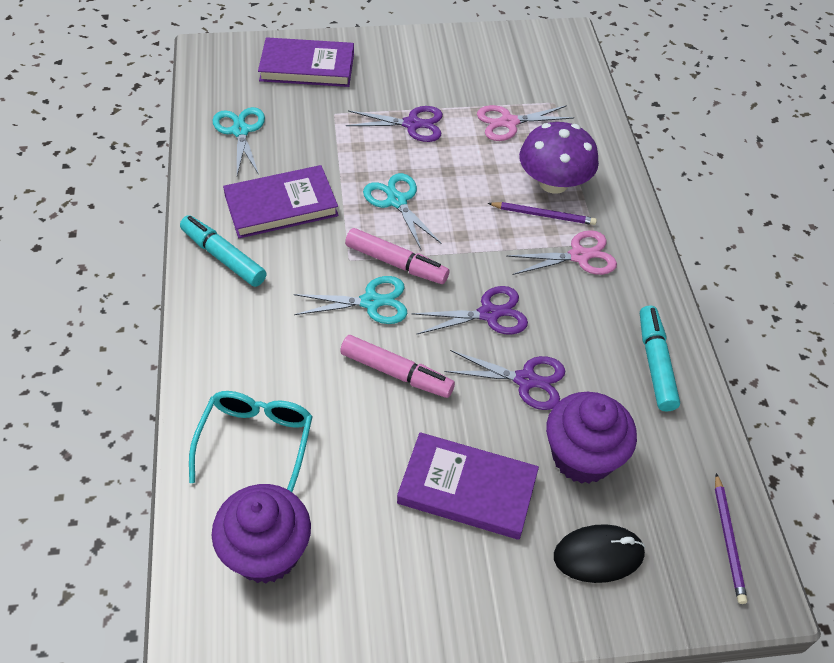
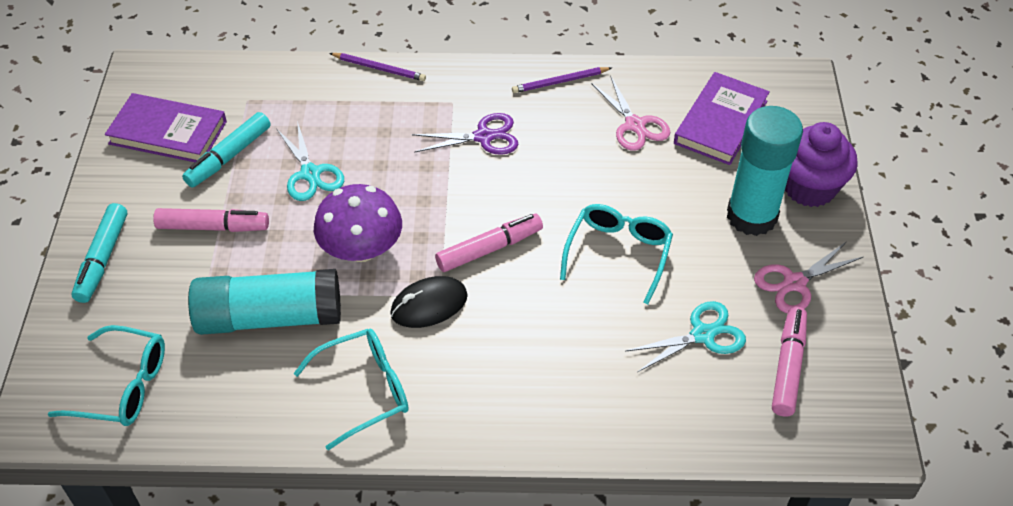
pink marker: [340,335,455,398] [345,228,449,284] = 2 -> [153,208,269,232] [435,214,543,272] [772,307,807,417] = 3
purple book: [223,165,339,238] [258,37,354,87] [397,432,539,540] = 3 -> [105,93,227,162] [674,72,770,165] = 2
purple cupcake: [211,484,311,583] [546,392,637,484] = 2 -> [785,122,858,207] = 1
purple scissors: [346,106,443,142] [411,286,528,335] [444,350,565,410] = 3 -> [412,113,518,155] = 1
turquoise glasses: [189,391,313,492] = 1 -> [48,325,165,426] [294,329,409,450] [560,204,673,304] = 3
turquoise glue stick: none = 0 -> [188,269,341,335] [727,106,803,236] = 2
turquoise scissors: [213,107,265,175] [294,276,407,324] [363,173,442,249] = 3 -> [276,121,344,201] [626,301,746,372] = 2

